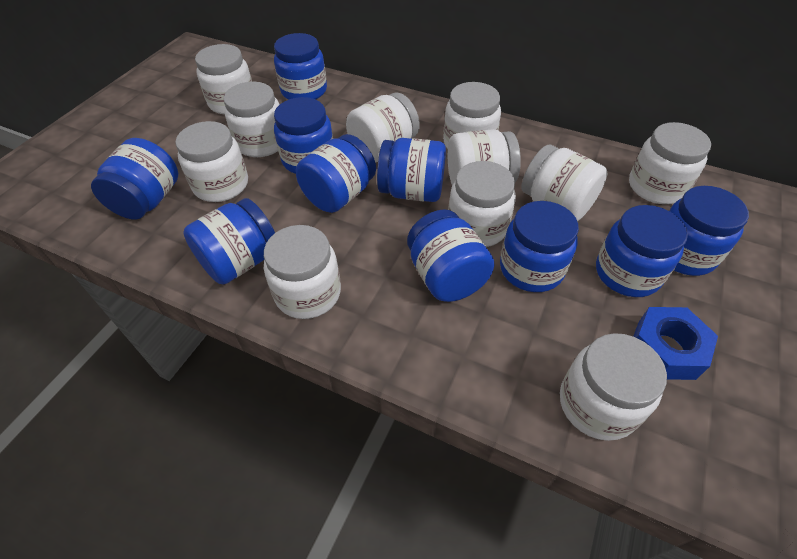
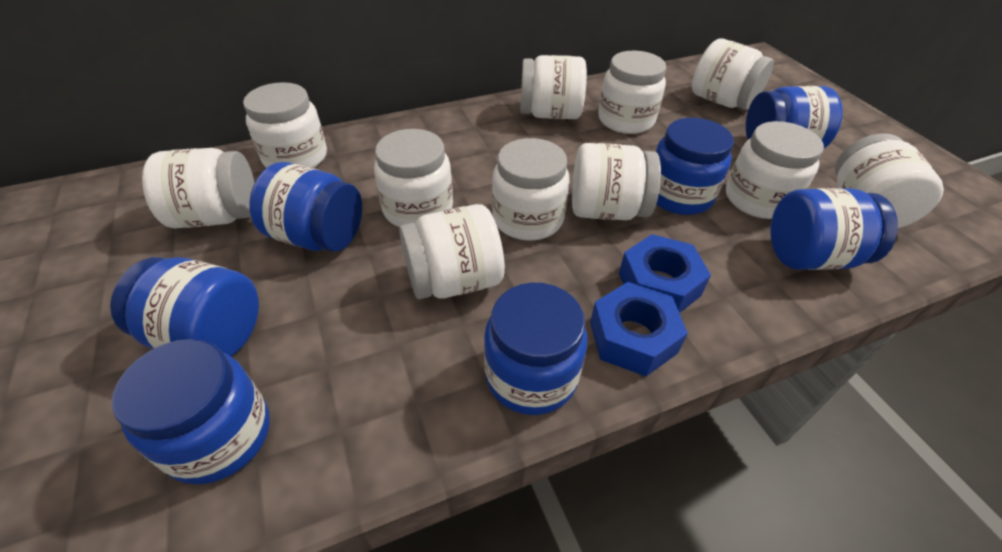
blue jar: [91,138,178,219] [183,198,275,285] [274,33,327,100] [274,97,333,174] [296,134,376,213] [377,138,446,202] [407,209,494,302] [500,201,579,292] [596,205,688,297] [669,186,749,276] = 10 -> [110,257,259,356] [112,339,270,485] [249,162,362,252] [484,283,587,415] [656,118,734,215] [746,86,843,148] [770,188,898,270] = 7
blue nut: [633,307,718,380] = 1 -> [590,282,688,376] [619,234,711,313] = 2

